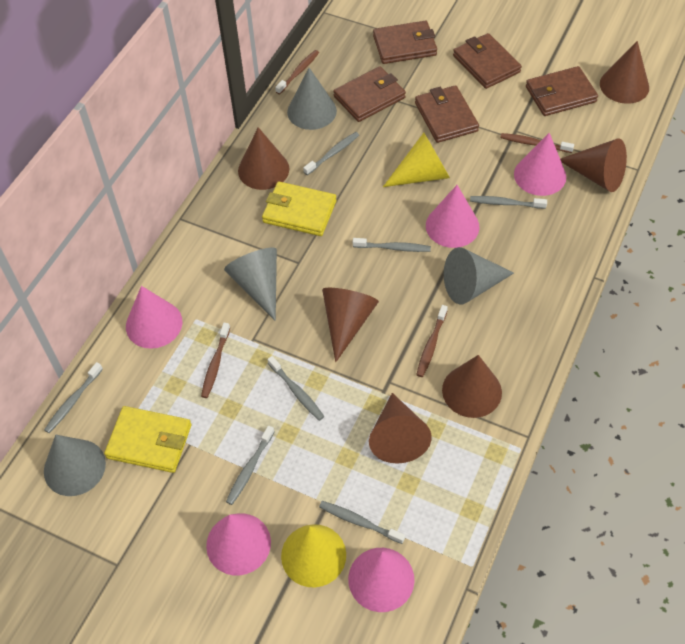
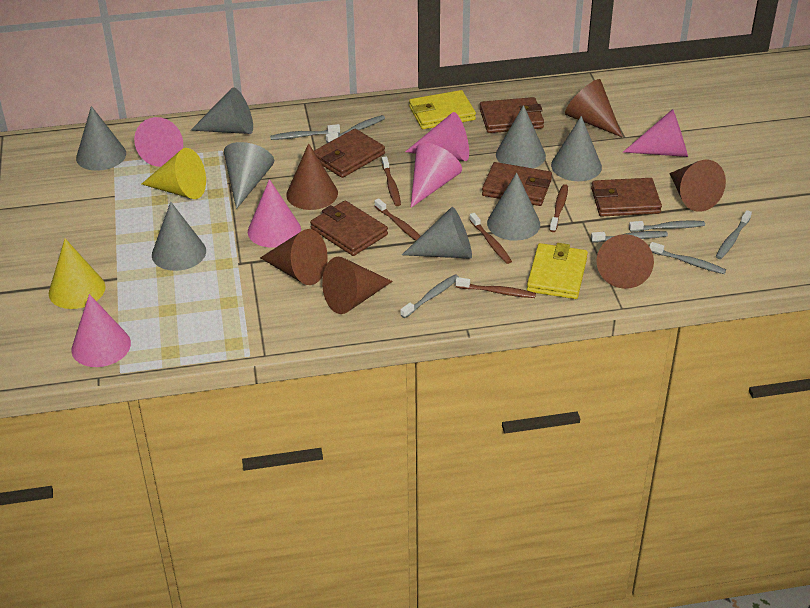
brown toothbrush: [201,323,230,398] [275,50,319,94] [416,305,448,377] [500,133,574,153] = 4 -> [375,198,421,241] [382,157,401,206] [455,277,536,298] [470,213,512,264] [550,184,568,232] = 5
grey cone: [44,435,106,496] [224,248,277,321] [287,68,337,130] [444,247,514,304] = 4 -> [76,106,126,171] [152,202,206,271] [191,87,253,134] [224,142,274,209] [402,207,472,259] [487,172,540,241] [496,105,546,168] [551,116,602,181] = 8
pink cone: [126,286,182,349] [206,514,271,575] [348,548,415,612] [426,185,480,248] [514,133,566,196] = 5 -> [71,294,131,367] [134,117,183,167] [248,179,301,248] [405,112,469,161] [411,143,462,208] [623,109,688,157] = 6

